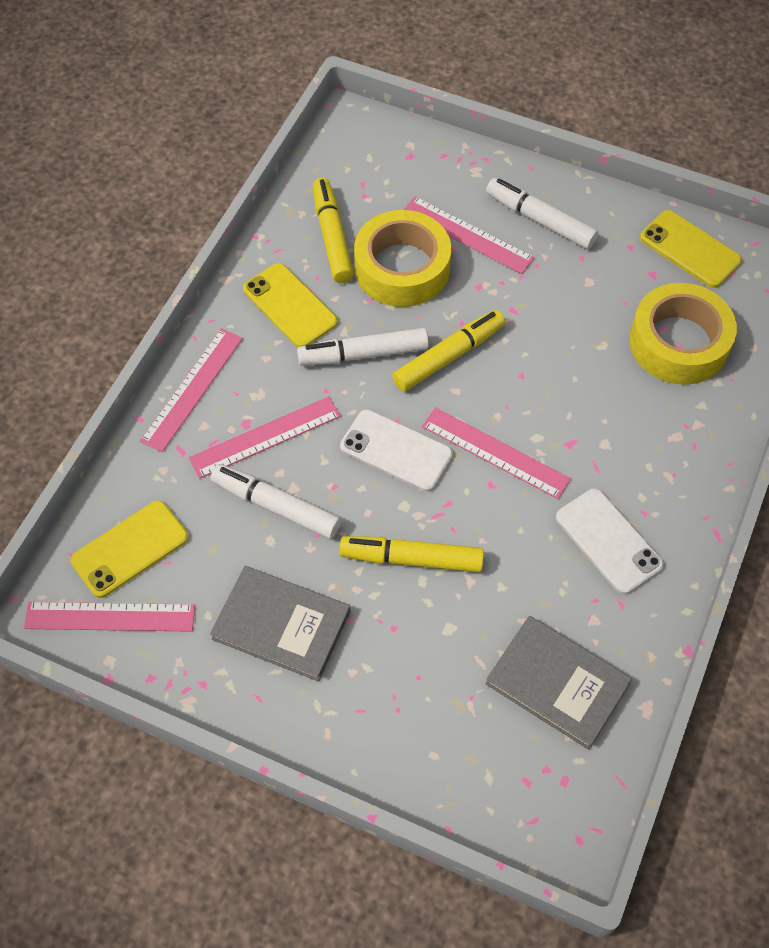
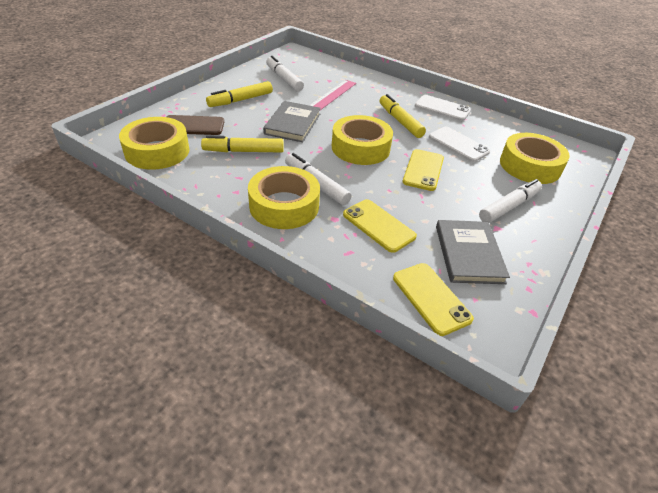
brown phone: none = 0 -> [167,115,224,135] = 1
pink ruler: [24,602,195,632] [140,328,243,452] [189,396,341,479] [404,197,535,274] [422,407,571,499] = 5 -> [309,80,356,111] = 1
yellow tape: [354,210,451,307] [629,283,737,385] = 2 -> [119,117,190,170] [248,166,320,229] [332,115,393,165] [500,133,570,184] = 4

